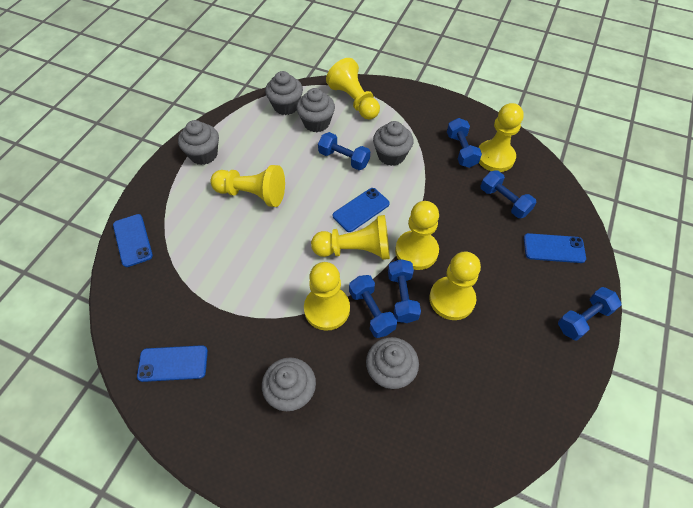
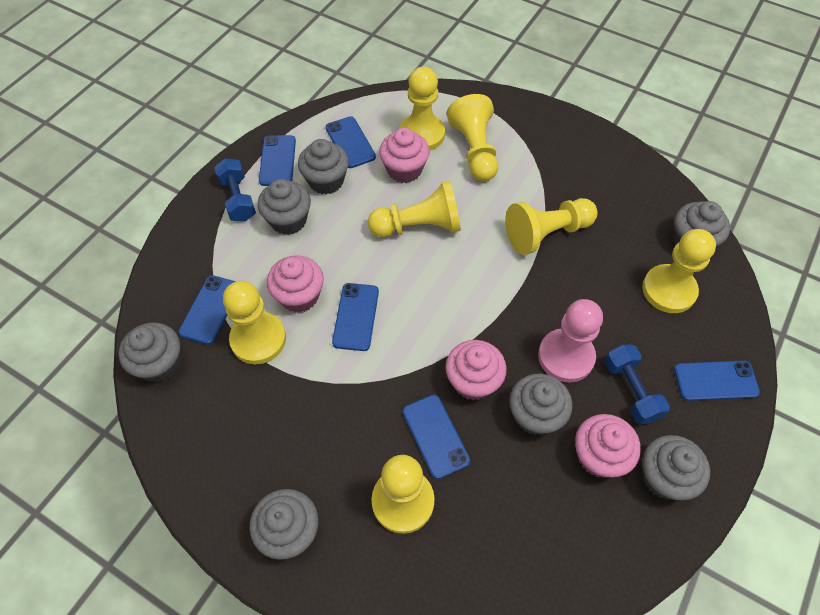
blue dumbbell: [318,132,370,170] [349,275,397,338] [388,259,421,323] [447,118,482,168] [480,170,536,218] [558,287,621,340] = 6 -> [214,158,256,222] [605,344,670,425] = 2
blue phone: [113,214,153,267] [137,345,208,382] [333,188,390,232] [524,233,586,263] = 4 -> [178,275,236,345] [259,135,296,186] [326,116,376,168] [332,283,379,351] [403,395,470,479] [674,361,760,401] = 6
grey cupcake: [178,120,219,165] [262,357,316,411] [265,71,303,115] [296,88,335,132] [366,337,419,389] [373,121,414,166] = 6 -> [118,322,181,382] [250,489,318,560] [258,179,311,235] [298,139,349,194] [509,374,573,435] [642,435,710,500] [673,201,730,247] = 7
pink cupcake: none = 0 -> [267,255,324,313] [379,128,430,183] [445,340,507,400] [575,414,641,478] = 4
pink pawn: none = 0 -> [538,299,603,382] = 1

